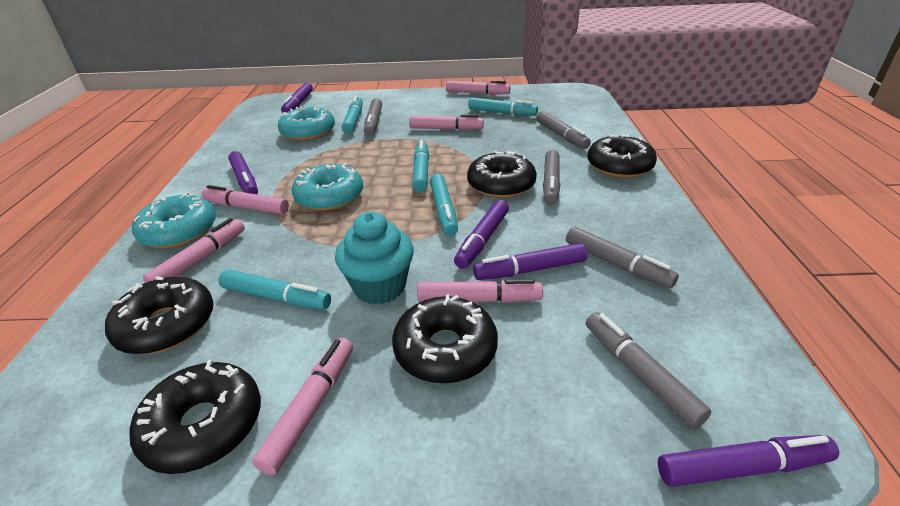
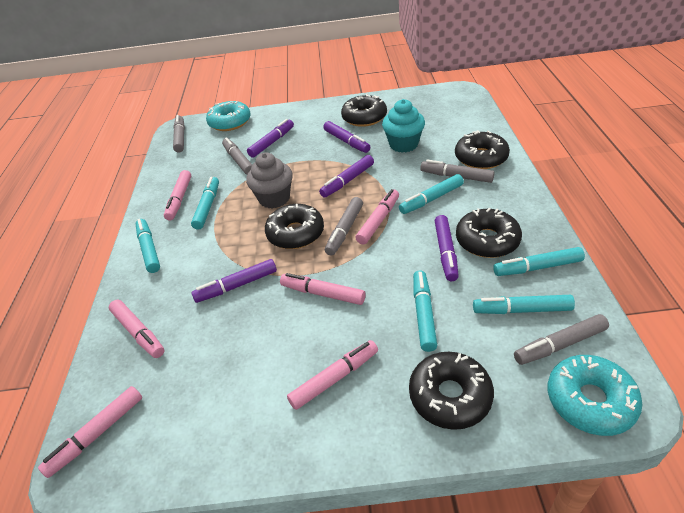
grey cupcake: none = 0 -> [246,153,293,208] = 1
turquoise donut: [132,193,216,248] [278,106,335,141] [291,163,363,211] = 3 -> [206,101,251,131] [548,355,643,436] = 2
turquoise marker: [218,269,331,310] [342,95,363,134] [412,140,429,192] [430,174,458,236] [468,97,538,116] = 5 -> [136,219,160,273] [191,177,219,230] [399,174,464,214] [413,270,437,352] [473,295,575,314] [493,247,585,276] = 6

